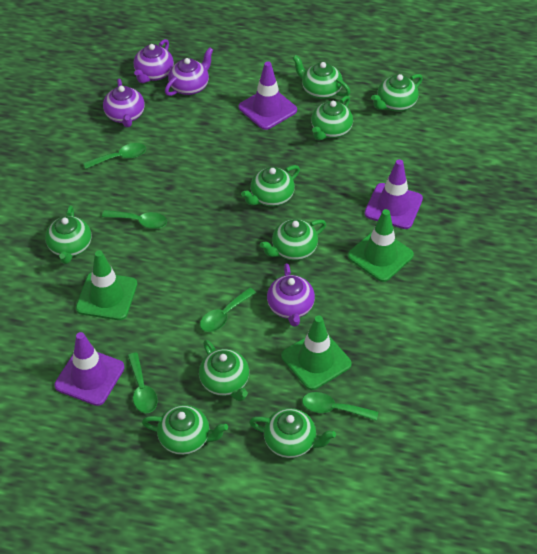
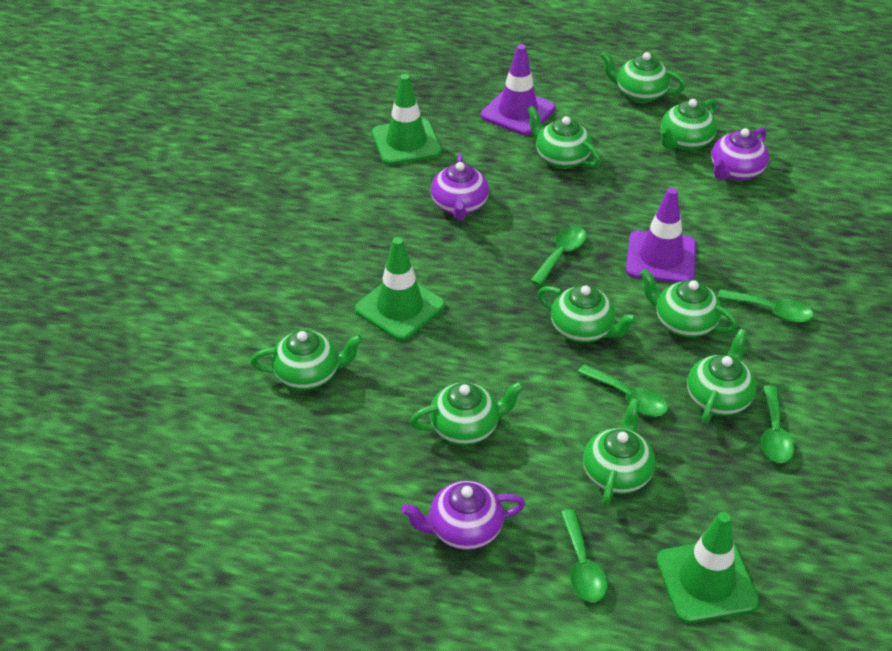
purple teapot: [103,79,145,127] [134,39,174,83] [165,47,213,96] [267,263,315,327] = 4 -> [401,481,525,550] [431,154,489,221] [711,127,769,181] = 3
purple traffic cone: [54,332,125,406] [239,61,297,130] [364,159,423,229] = 3 -> [481,44,555,135] [626,187,696,283] = 2

